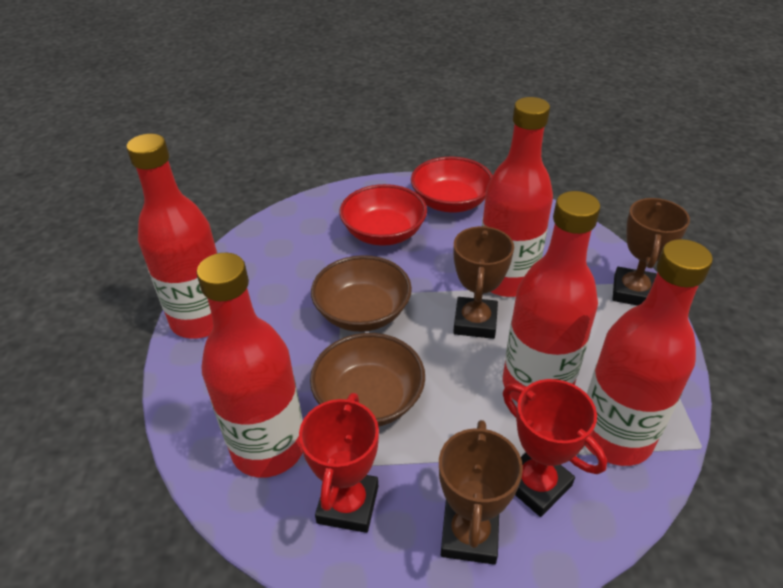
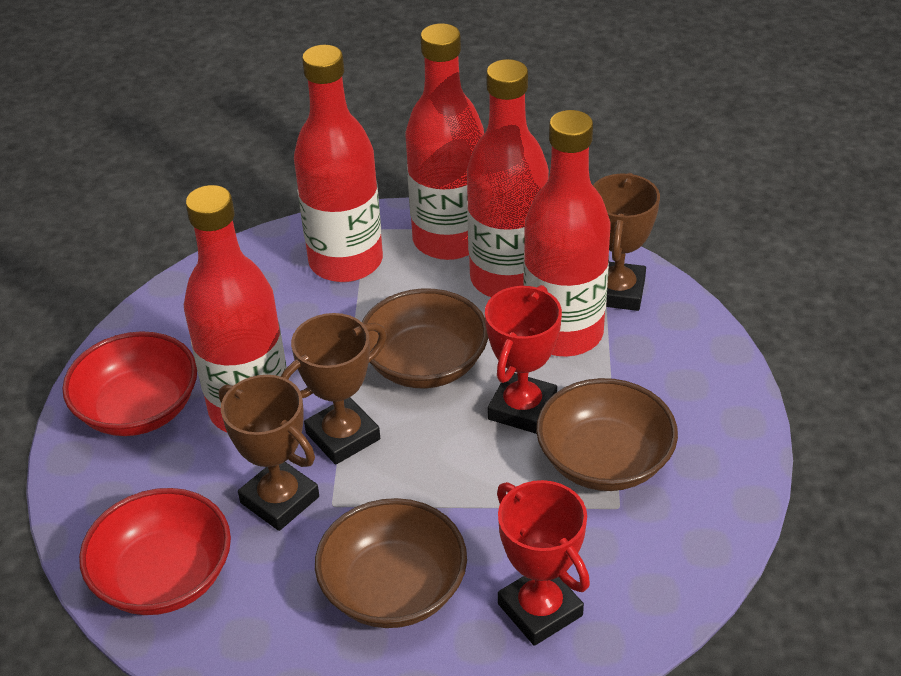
brown bowl: [310,333,425,427] [311,255,412,332] = 2 -> [315,498,467,628] [362,289,488,388] [536,378,678,491] = 3

